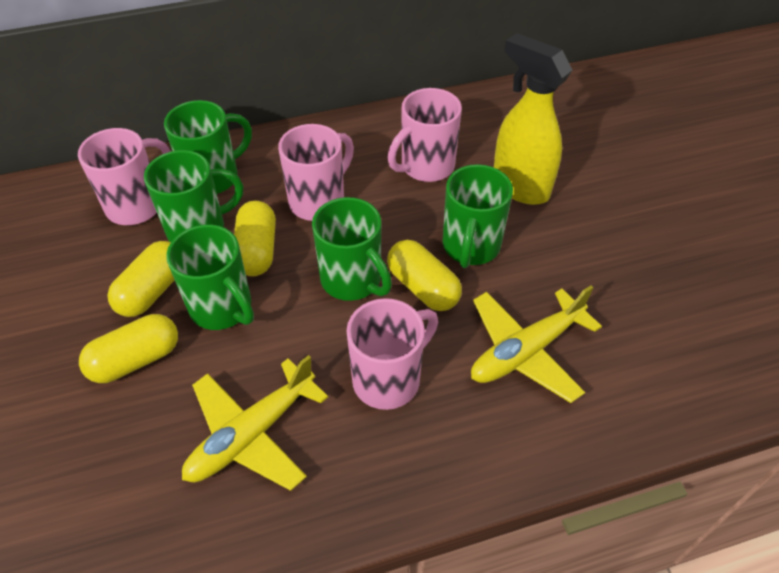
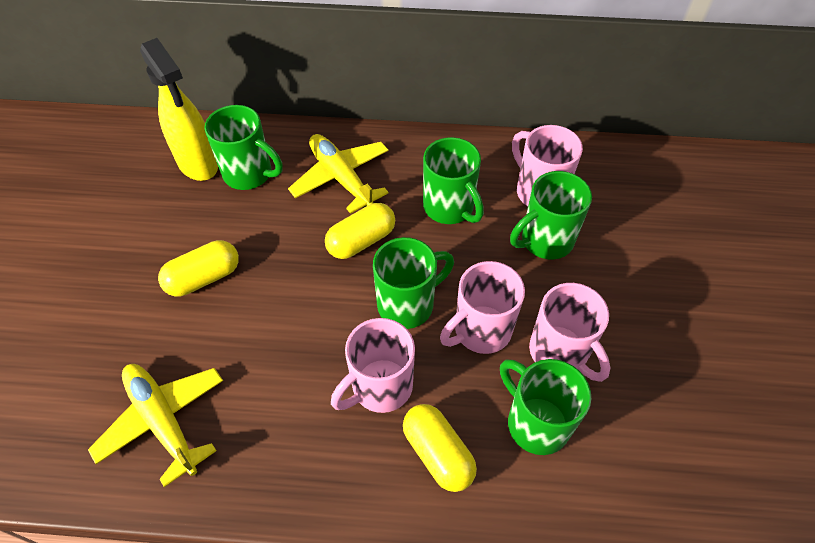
yellow capsule: [79,314,178,383] [107,241,174,317] [234,201,276,276] [387,240,462,311] = 4 -> [158,240,239,297] [325,203,395,259] [403,404,477,492] = 3

